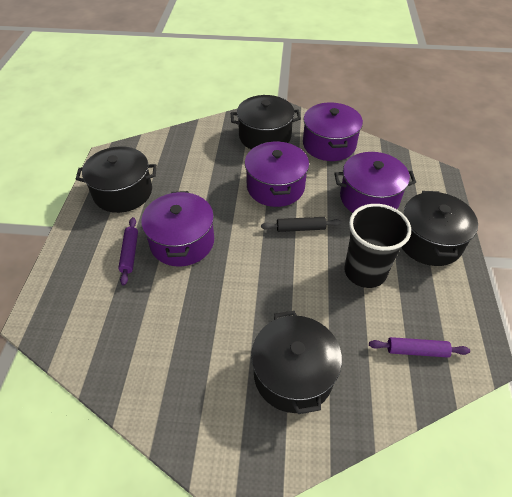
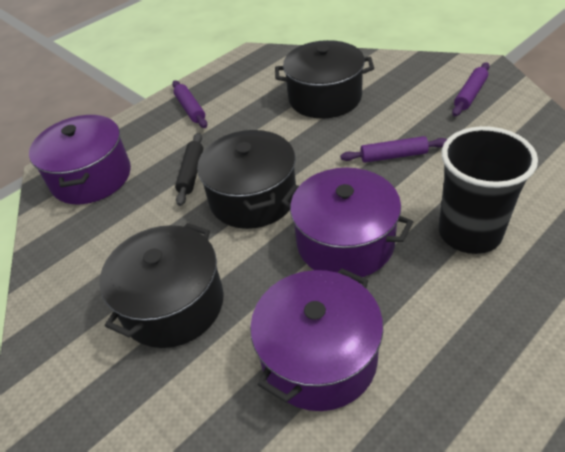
black pot: [76,147,157,213] [231,95,301,149] [251,311,342,414] [402,191,478,266] = 4 -> [100,223,224,348] [197,130,296,229] [275,40,374,119] = 3
purple pot: [141,191,214,266] [245,141,309,207] [303,103,363,161] [334,152,416,213] = 4 -> [29,115,131,204] [250,268,383,411] [281,168,413,277] = 3
purple rolling pin: [118,217,138,286] [369,337,470,358] = 2 -> [172,80,207,128] [340,136,447,163] [452,62,490,116] = 3

